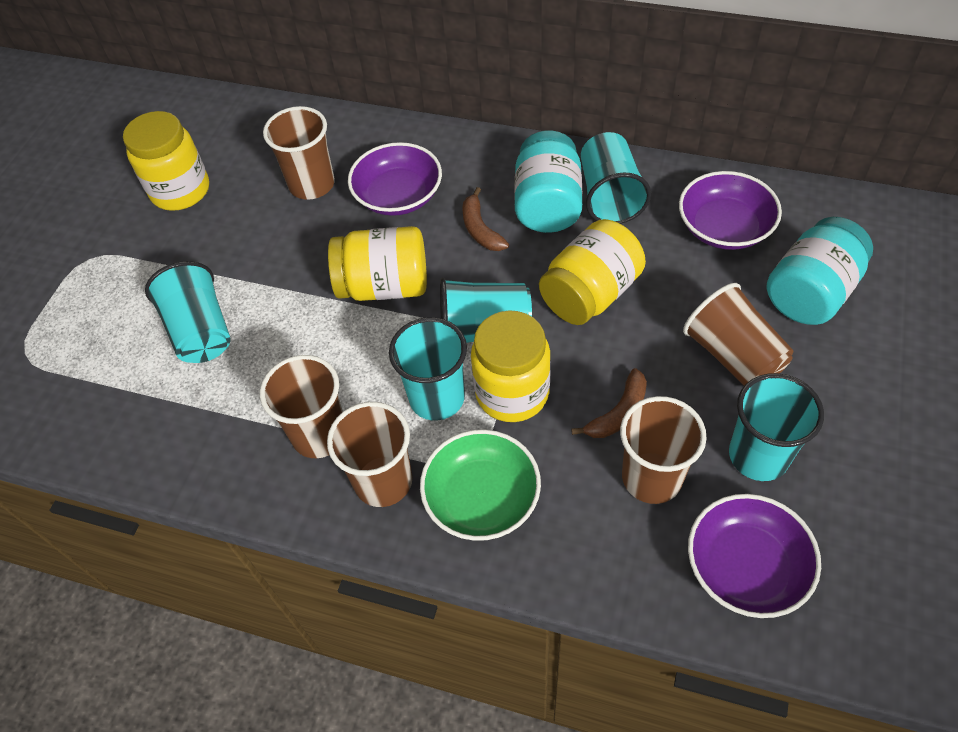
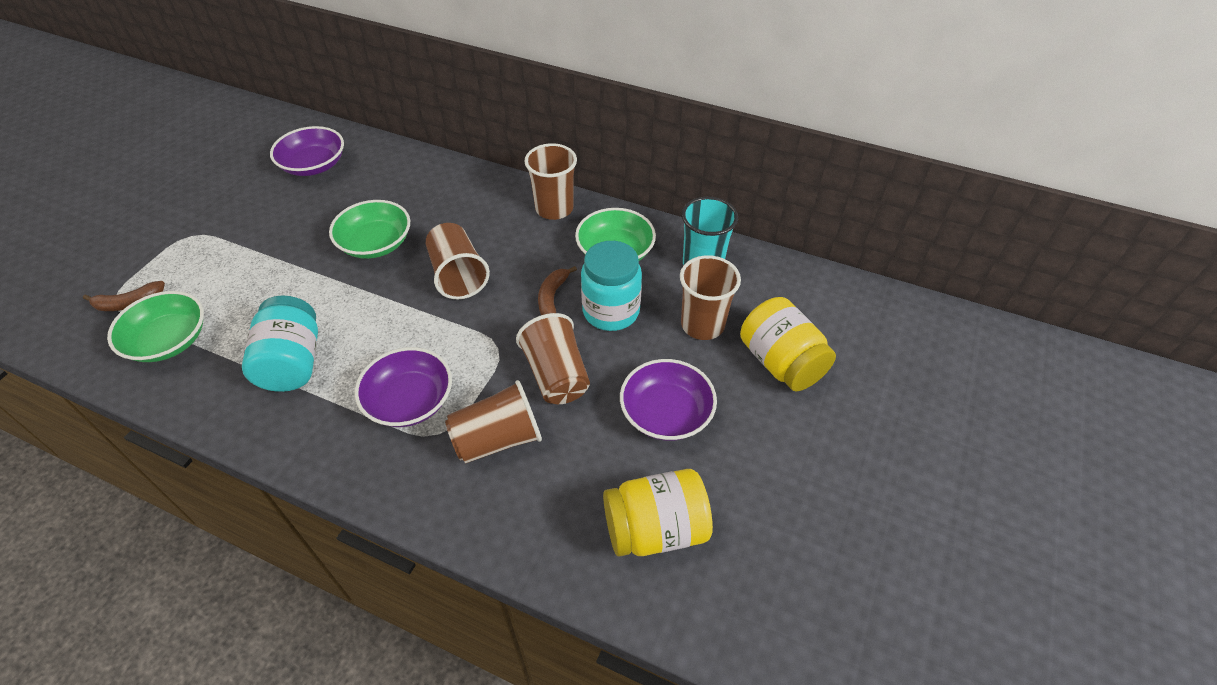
green bowl: [420,430,541,541] = 1 -> [107,291,204,362] [329,200,410,259] [575,208,656,261] = 3
turquoise cup: [145,261,231,363] [389,317,467,421] [440,278,532,343] [581,132,651,224] [729,373,824,481] = 5 -> [682,197,738,265] = 1
yellow jar: [123,111,209,211] [328,226,427,301] [471,311,551,422] [539,219,646,325] = 4 -> [603,469,713,557] [740,297,836,391] = 2

